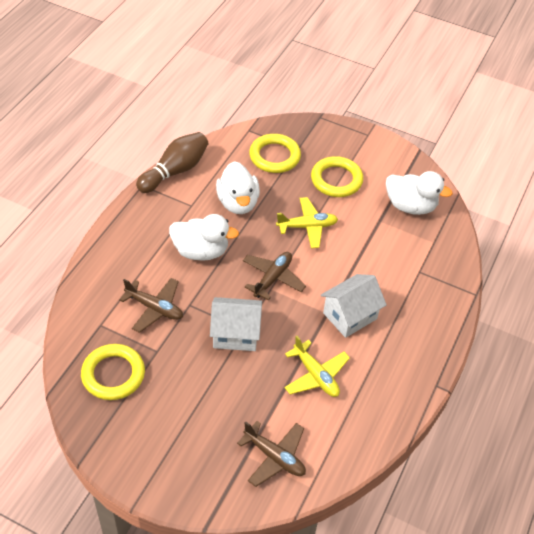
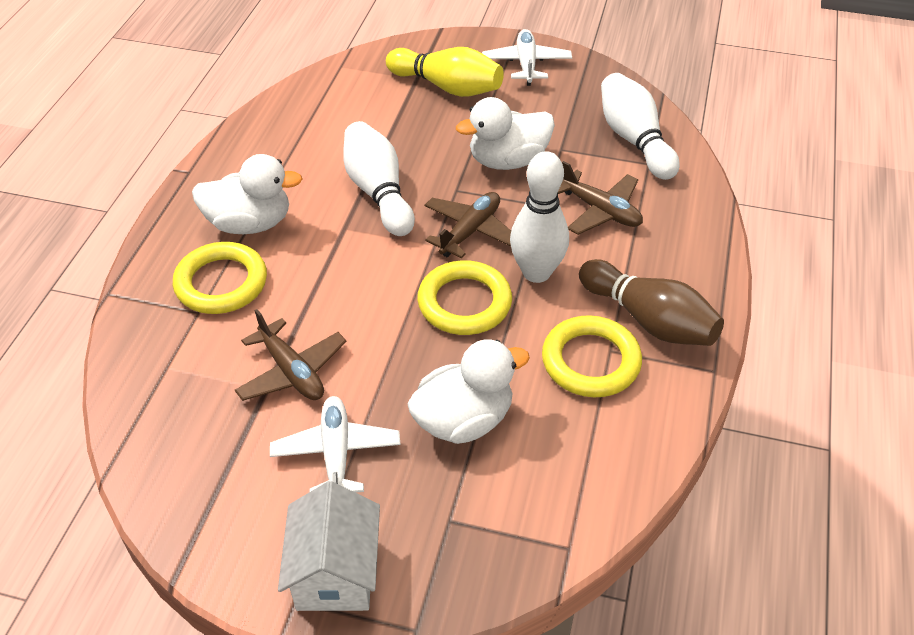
white bowling pin: none = 0 -> [343,121,415,236] [510,151,569,283] [601,73,680,180] = 3
white house: [210,297,262,351] [321,274,387,338] = 2 -> [278,481,380,611] = 1
white plane: none = 0 -> [270,396,401,493] [482,29,572,86] = 2
yellow bowling pin: none = 0 -> [386,47,504,97] = 1
yellow plane: [276,197,338,248] [284,336,350,397] = 2 -> none = 0

